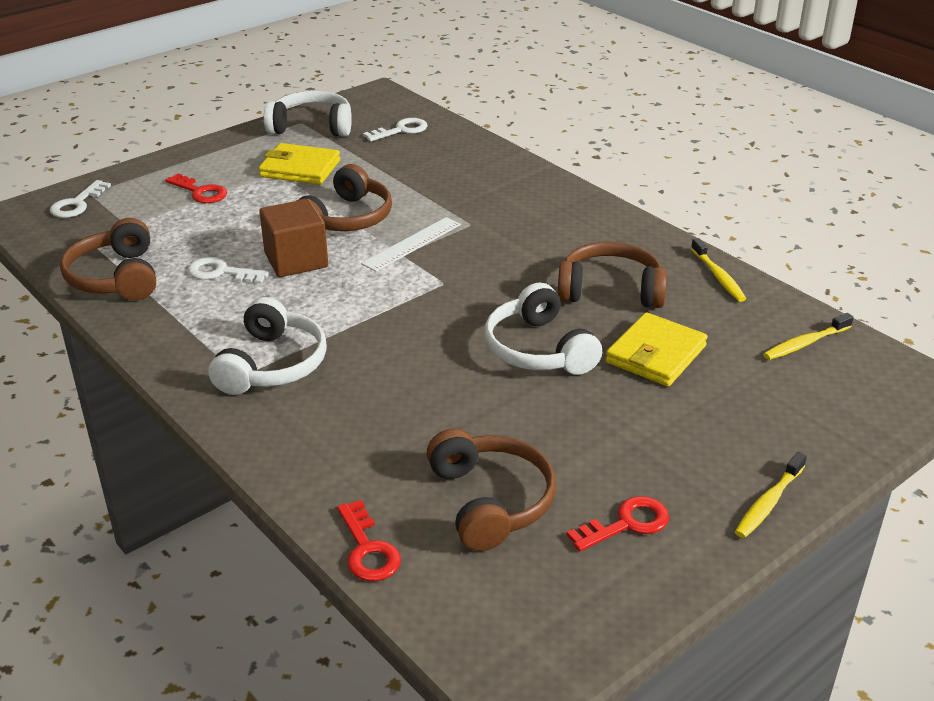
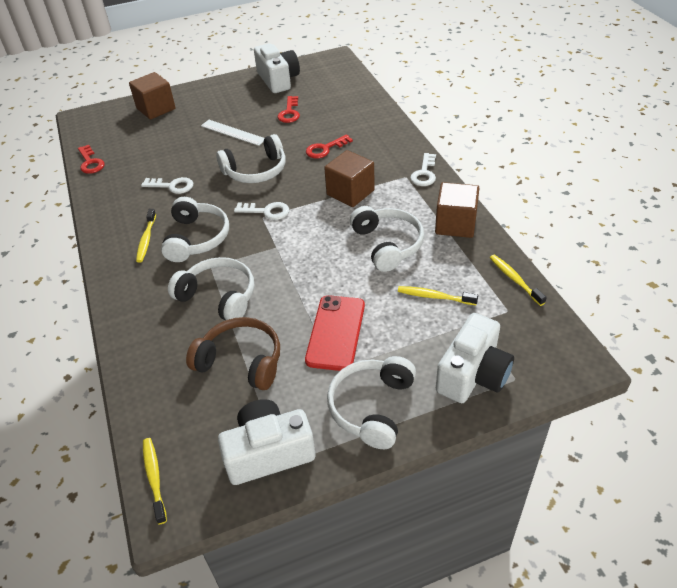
brown cube: [259,199,328,277] = 1 -> [129,72,176,120] [324,150,375,207] [435,182,479,238] = 3
brown headphones: [60,218,156,300] [297,164,392,231] [426,428,556,551] [557,242,667,308] = 4 -> [186,317,280,390] = 1
red phone: none = 0 -> [305,295,365,371] = 1
white camera: none = 0 -> [218,399,315,485] [254,43,300,93] [436,313,514,403] = 3
white headphones: [209,297,327,395] [264,91,352,137] [485,282,602,375] = 3 -> [161,197,229,262] [168,257,254,320] [216,134,286,183] [327,356,416,449] [350,206,424,272] = 5
yellow toothbrush: [691,238,746,302] [735,452,807,538] [763,313,854,360] = 3 -> [136,209,156,263] [143,438,167,524] [398,286,478,305] [490,255,547,306] = 4
yellow wallet: [259,143,340,185] [605,312,708,386] = 2 -> none = 0

